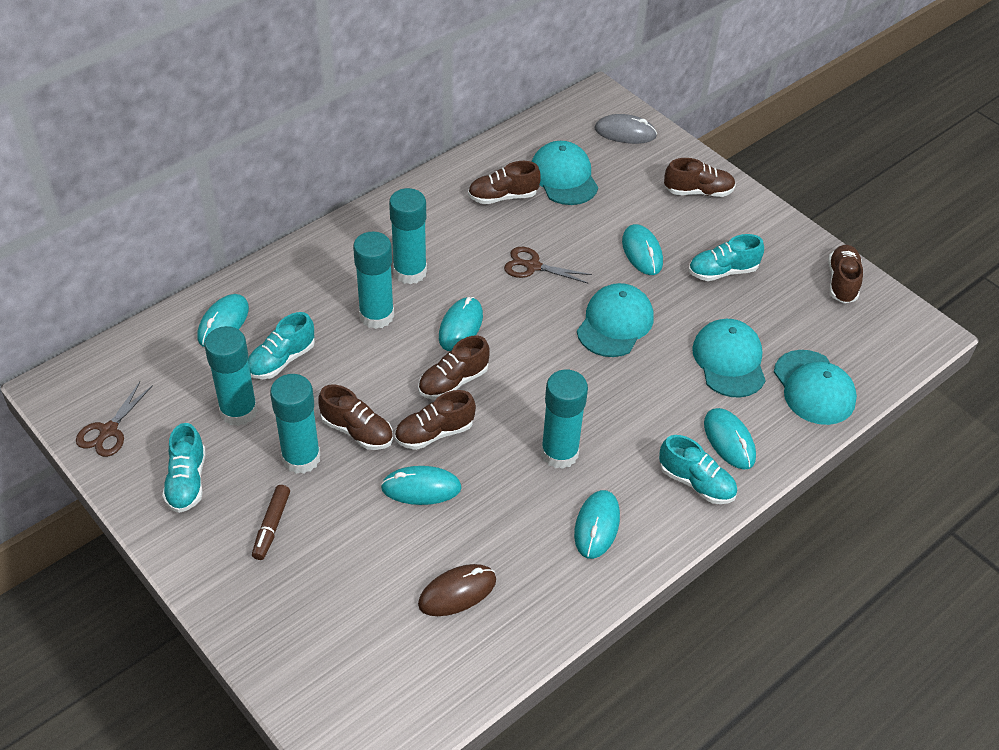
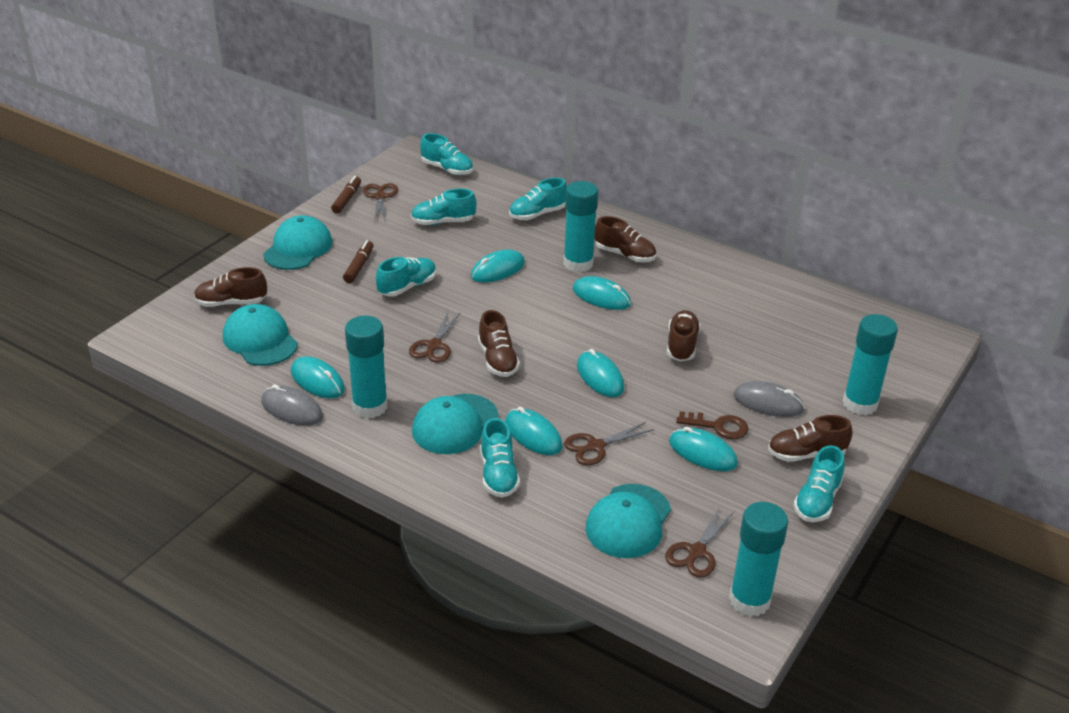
brown key: none = 0 -> [676,411,749,439] = 1
brown marker: [252,485,290,560] = 1 -> [331,176,361,214] [343,240,374,283] = 2
brown mouse: [418,564,496,616] = 1 -> none = 0
brown scissors: [76,382,153,457] [504,247,592,283] = 2 -> [363,183,398,222] [409,312,460,363] [564,422,654,465] [665,507,734,578] = 4
brown shoe: [318,385,393,450] [395,390,476,450] [418,335,490,400] [468,161,541,204] [664,158,736,197] [828,245,863,303] = 6 -> [194,267,267,307] [478,310,520,377] [594,216,656,262] [667,310,701,361] [768,415,852,462] = 5
grey mouse: [594,114,657,144] = 1 -> [261,384,323,426] [734,381,805,417] = 2
turquoise glue stick: [204,326,258,426] [270,374,321,474] [353,231,394,329] [389,188,427,285] [541,370,588,469] = 5 -> [345,316,388,418] [563,181,598,272] [729,502,788,617] [843,314,898,415] = 4
turquoise shoe: [162,423,206,513] [248,312,315,379] [659,435,737,504] [689,234,764,281] = 4 -> [376,257,436,297] [411,188,477,225] [420,133,473,175] [480,418,520,498] [509,178,567,220] [793,445,845,522] = 6

